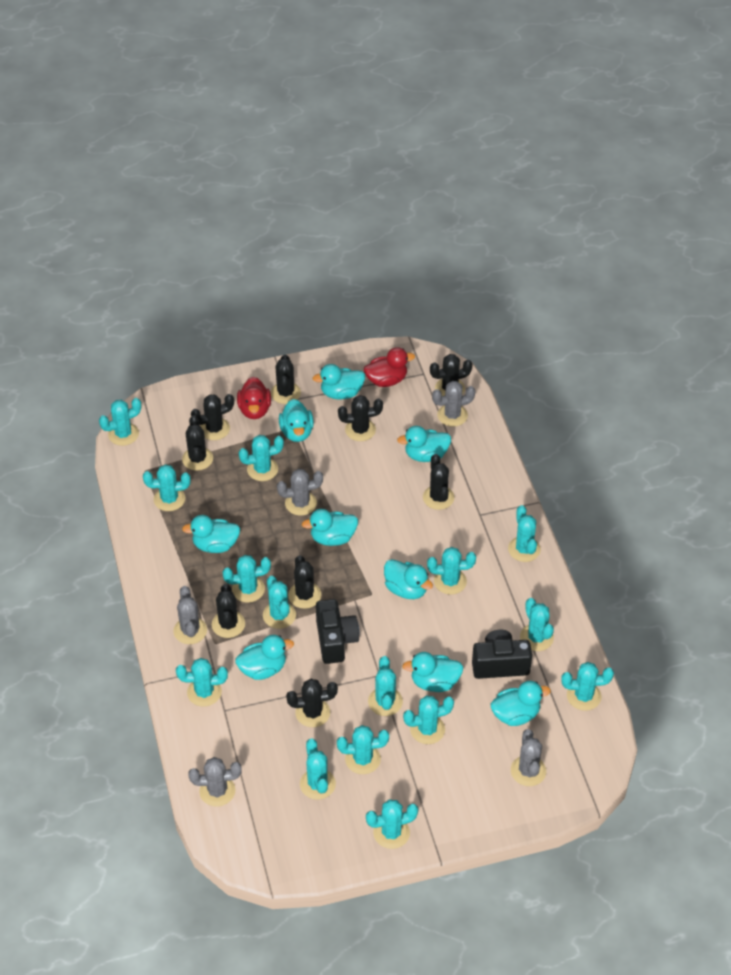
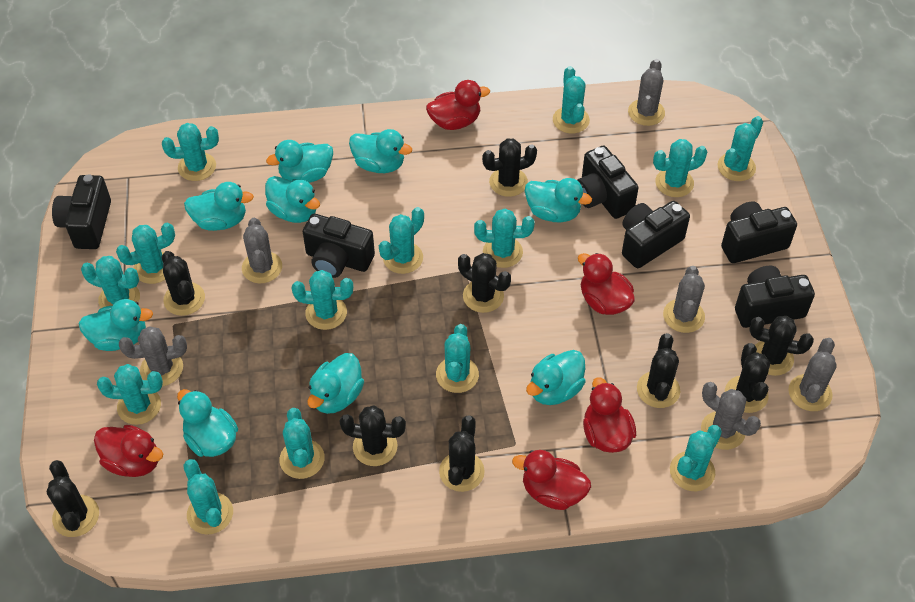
black camera: [316,599,359,664] [472,630,532,679] = 2 -> [52,174,111,249] [303,214,375,278] [577,146,639,219] [622,201,690,268] [721,202,797,263] [735,266,815,328] = 6
grey cactus: [174,586,207,644] [188,757,242,807] [277,469,323,516] [432,381,476,427] [511,729,546,786] = 5 -> [119,326,187,386] [242,218,282,283] [628,59,665,126] [663,266,705,333] [701,382,761,450] [788,338,837,411] = 6
red duck: [237,377,271,419] [364,347,415,387] = 2 -> [94,425,163,477] [426,80,490,130] [512,450,591,510] [578,253,635,315] [583,377,636,453] = 5
turquoise cactus: [99,398,141,446] [143,464,191,511] [176,658,228,707] [222,555,271,603] [238,435,284,481] [263,576,296,629] [300,739,336,800] [337,725,389,774] [366,799,418,849] [368,656,403,716] [403,696,454,744] [427,547,476,595] [508,505,541,562] [520,598,554,651] [561,662,614,711] = 15 -> [81,256,140,308] [97,364,163,425] [116,223,175,284] [162,123,219,181] [184,459,233,534] [280,408,325,479] [292,270,353,330] [379,207,424,274] [436,324,479,393] [474,209,535,268] [553,66,590,134] [653,139,708,197] [670,425,722,491] [717,116,763,181] = 14

